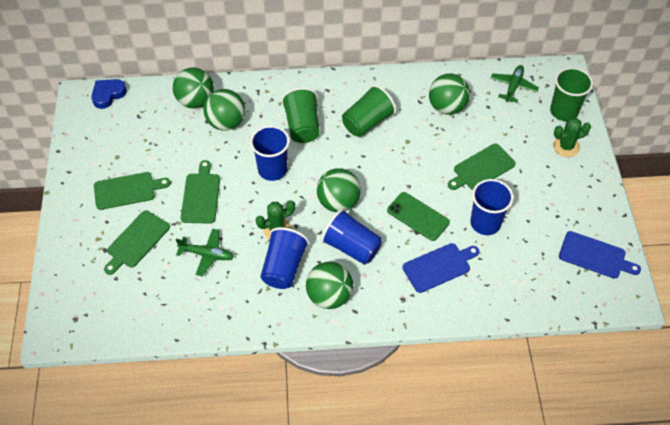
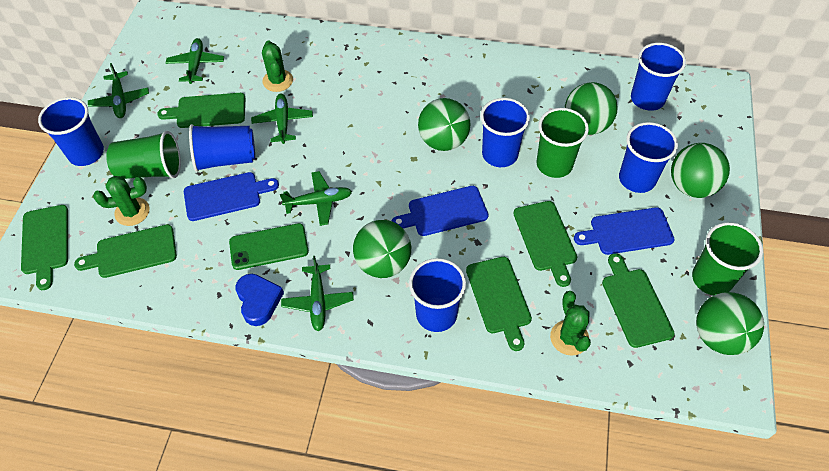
blue cup: [250,126,290,181] [260,227,309,289] [321,209,382,265] [470,179,513,235] = 4 -> [38,97,104,166] [189,124,255,172] [409,258,466,332] [480,98,530,167] [619,122,678,193] [631,43,686,111] = 6
blue cutting board: [402,243,479,293] [559,231,641,279] = 2 -> [184,172,279,221] [392,186,489,236] [574,207,675,255] = 3
green cactus: [256,200,295,240] [553,118,591,157] = 2 -> [93,176,150,226] [262,40,293,92] [550,291,591,356] = 3
green cutting board: [94,172,170,210] [104,211,170,275] [181,160,220,223] [448,144,516,190] = 4 -> [21,205,68,290] [74,224,177,278] [157,93,245,128] [466,257,532,351] [513,201,577,287] [602,253,675,348] = 6
green plane: [176,229,234,276] [491,65,539,103] = 2 -> [88,63,149,118] [166,38,224,84] [251,94,313,144] [280,171,352,226] [281,256,354,332] = 5

